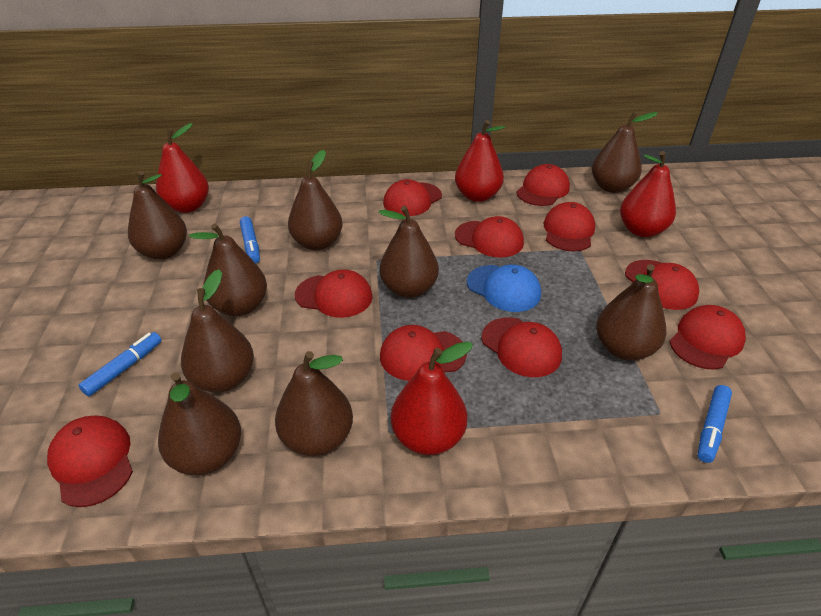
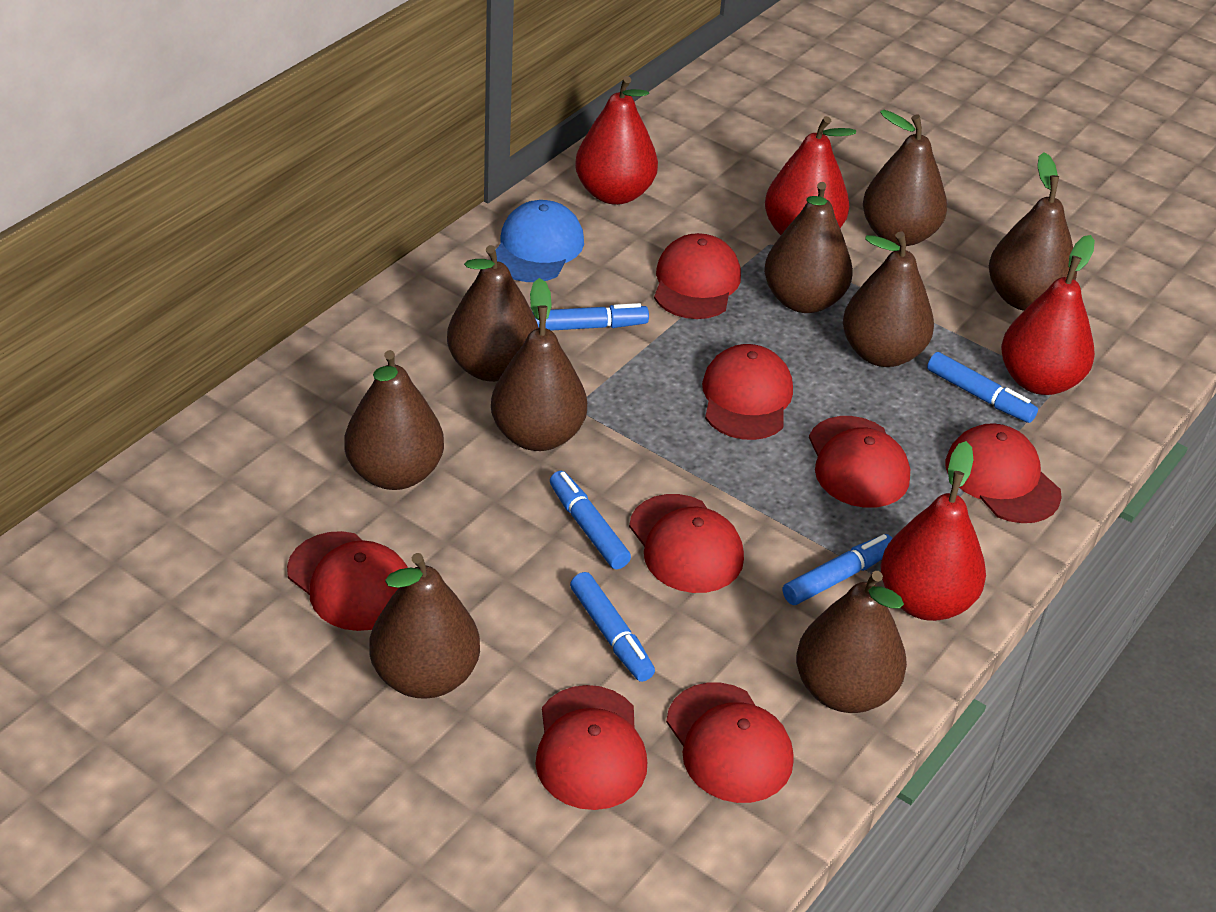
blue marker: [79,332,162,396] [240,216,260,263] [697,385,732,463] = 3 -> [532,303,649,331] [550,471,631,569] [570,572,655,682] [783,534,893,605] [927,352,1038,423] = 5
red cap: [47,415,133,507] [295,269,373,318] [380,325,467,381] [383,179,442,216] [455,216,524,257] [482,317,562,377] [516,164,570,206] [543,202,595,251] [625,260,699,310] [669,305,746,369] = 10 -> [287,531,408,631] [535,685,647,810] [629,494,744,593] [654,233,741,319] [666,683,794,803] [702,344,793,440] [809,416,910,508] [946,423,1062,523] = 8

